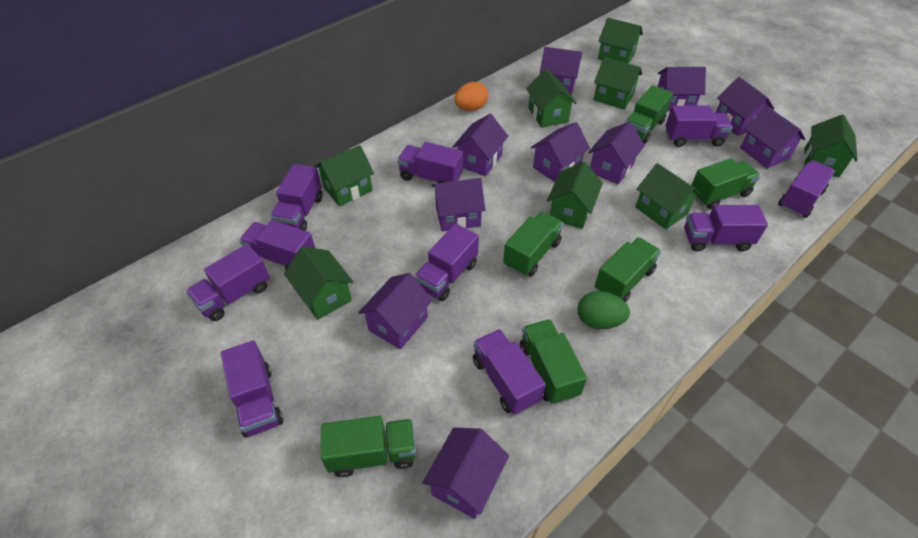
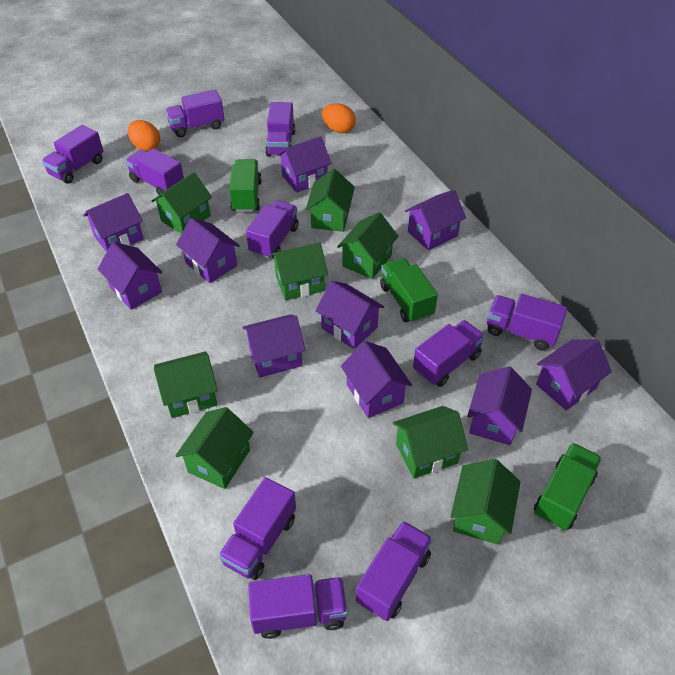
green egg: [577,291,630,329] = 1 -> none = 0
green truck: [321,416,416,477] [503,212,564,277] [520,319,587,404] [595,237,661,302] [625,85,673,144] [691,158,761,210] = 6 -> [229,159,262,212] [380,258,438,323] [534,443,602,530] = 3
orange egg: [454,82,489,111] = 1 -> [128,120,160,151] [322,103,356,133] = 2

